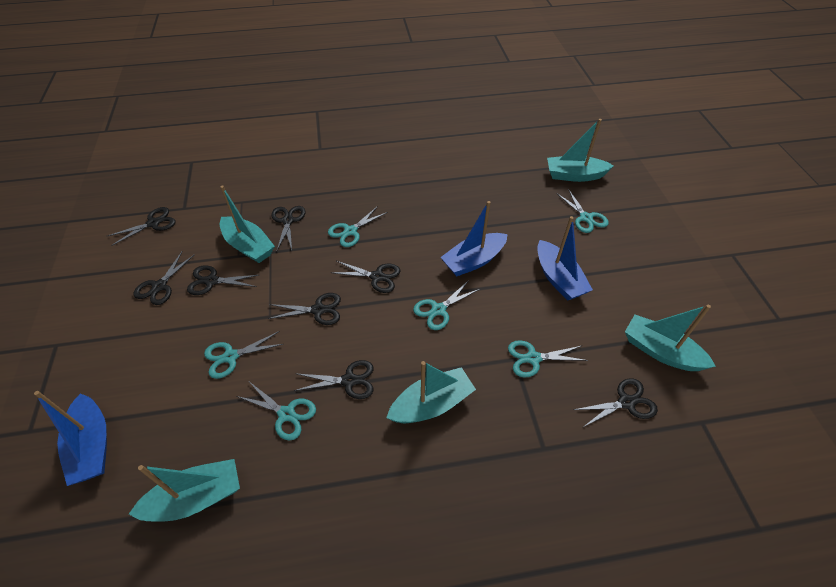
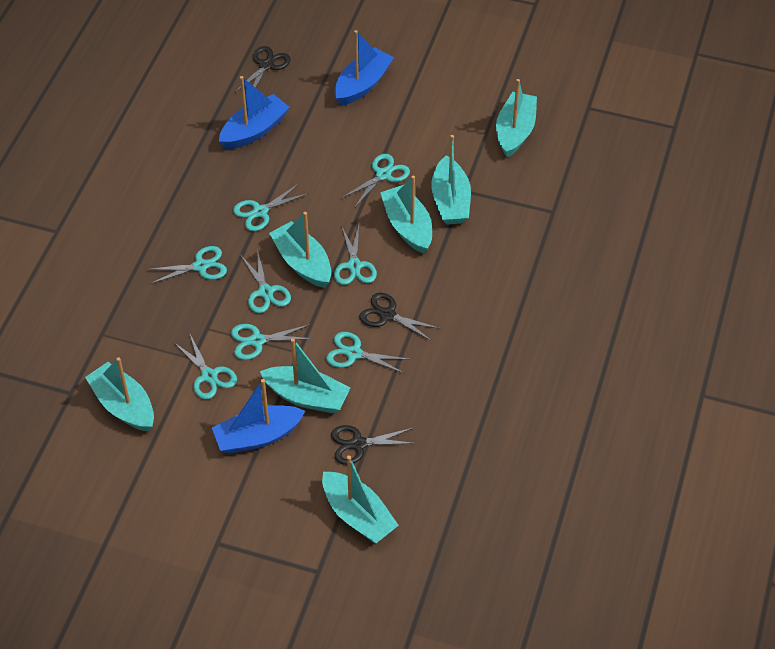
black scissors: [108,207,176,246] [134,252,195,305] [187,265,259,295] [268,293,341,325] [271,206,306,252] [294,360,374,399] [331,261,400,293] [573,378,658,428] = 8 -> [235,46,291,92] [331,425,417,465] [360,293,441,341] = 3
turquoise boat: [129,459,240,522] [220,185,275,263] [386,361,476,423] [547,119,614,182] [625,305,716,371] = 5 -> [85,357,154,432] [260,338,350,414] [269,212,331,288] [322,455,399,543] [380,175,432,254] [431,135,471,225] [496,79,537,157] = 7
turquoise scissors: [204,331,283,379] [237,382,316,441] [328,206,387,247] [413,280,480,330] [508,340,588,378] [556,189,609,233] = 6 -> [146,246,227,284] [175,335,237,400] [231,324,313,360] [233,184,309,231] [241,249,291,313] [326,332,410,374] [334,225,377,285] [342,154,410,207] = 8

